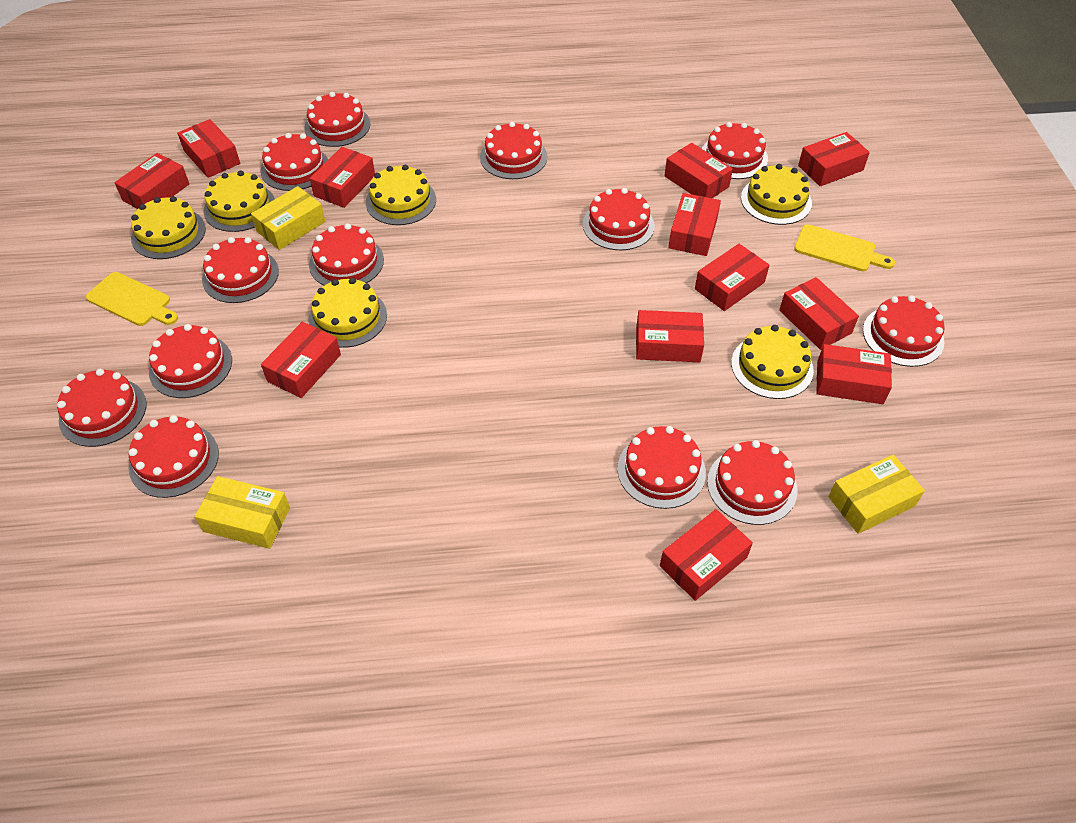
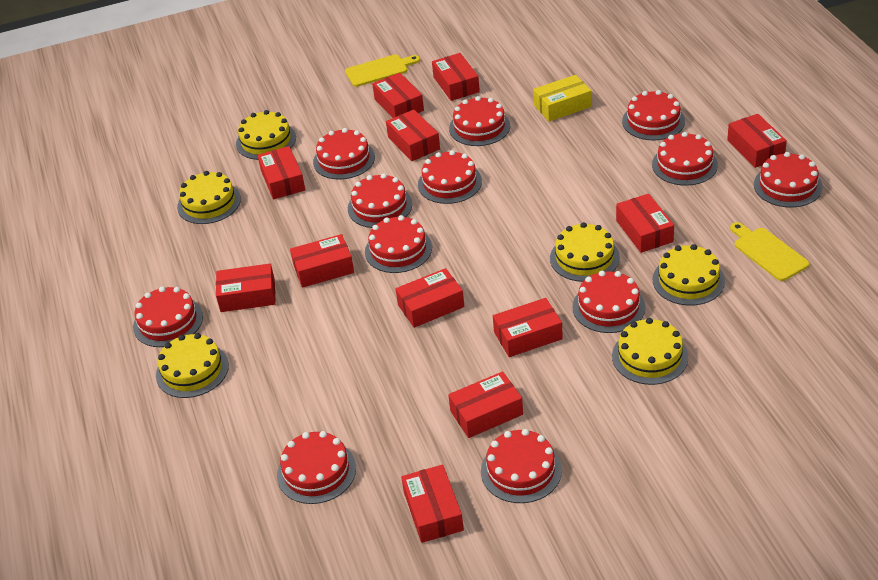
red cake: [57,369,146,447] [128,415,219,498] [149,324,232,398] [202,237,279,303] [260,133,328,191] [304,92,370,147] [309,224,384,286] [480,122,547,179] [583,188,655,250] [617,426,706,509] [702,122,768,179] [707,440,798,525] [863,296,945,367] = 13 -> [133,286,203,347] [277,431,356,504] [313,128,375,180] [348,173,412,228] [365,215,432,273] [418,150,482,204] [449,96,510,146] [481,429,562,503] [572,271,645,333] [622,90,685,140] [652,132,718,186] [754,152,823,208] = 12
yellow box: [195,476,290,549] [251,186,325,250] [828,454,925,534] = 3 -> [533,75,592,122] = 1

